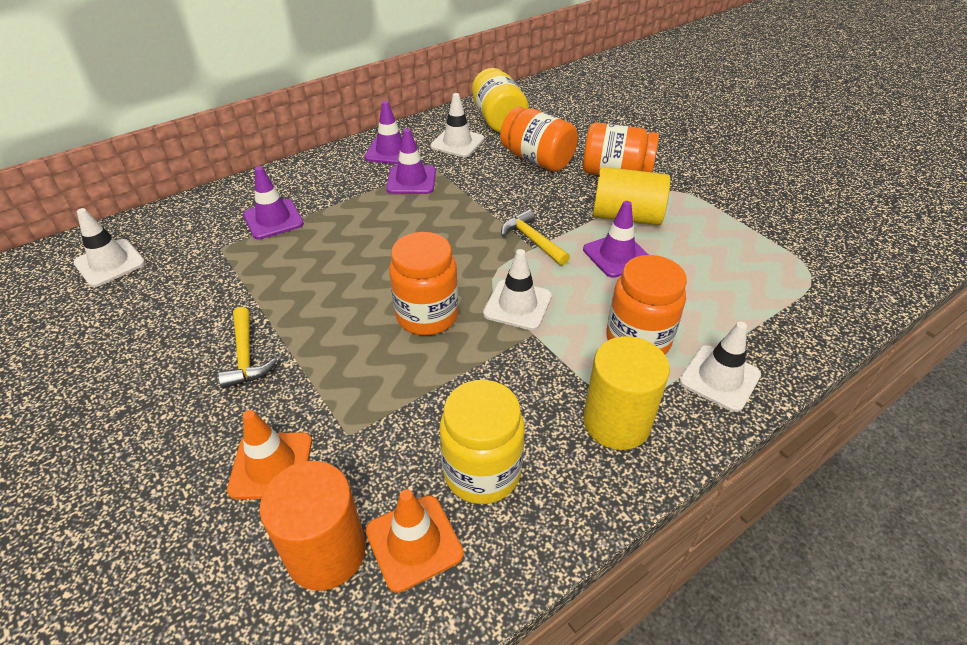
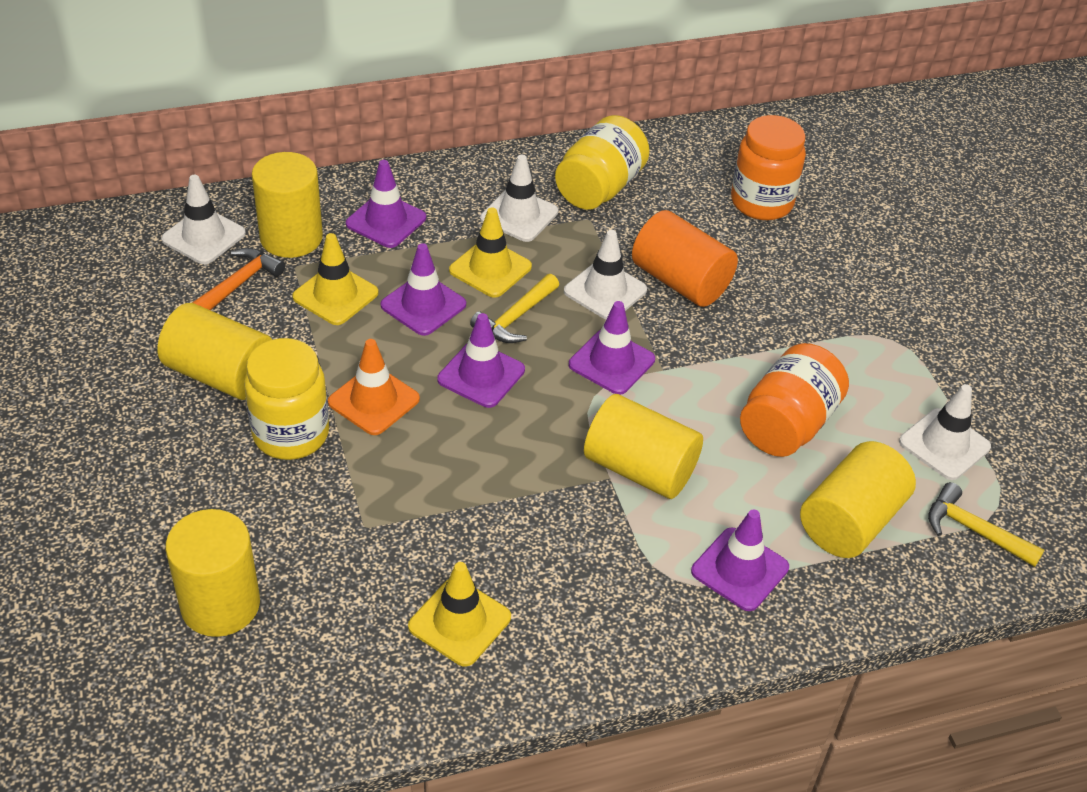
orange hammer: none = 0 -> [192,248,285,310] = 1
orange jar: [389,232,458,336] [500,107,578,172] [583,123,659,175] [606,255,687,355] = 4 -> [731,115,806,220] [740,343,849,457] = 2
orange traffic cone: [227,410,312,499] [365,489,464,593] = 2 -> [328,339,420,435] = 1
purple traffic cone: [243,166,304,239] [364,101,416,164] [386,128,436,194] [583,201,649,278] = 4 -> [346,160,426,248] [381,243,466,336] [437,313,525,408] [569,301,655,395] [691,509,789,611] = 5
yellow cylinder: [583,336,670,450] [593,167,670,225] = 2 -> [157,303,273,400] [166,509,260,637] [252,152,323,258] [584,394,703,499] [800,441,916,558] = 5
yellow traffic cone: none = 0 -> [292,233,379,325] [408,562,511,667] [449,207,532,298] = 3

